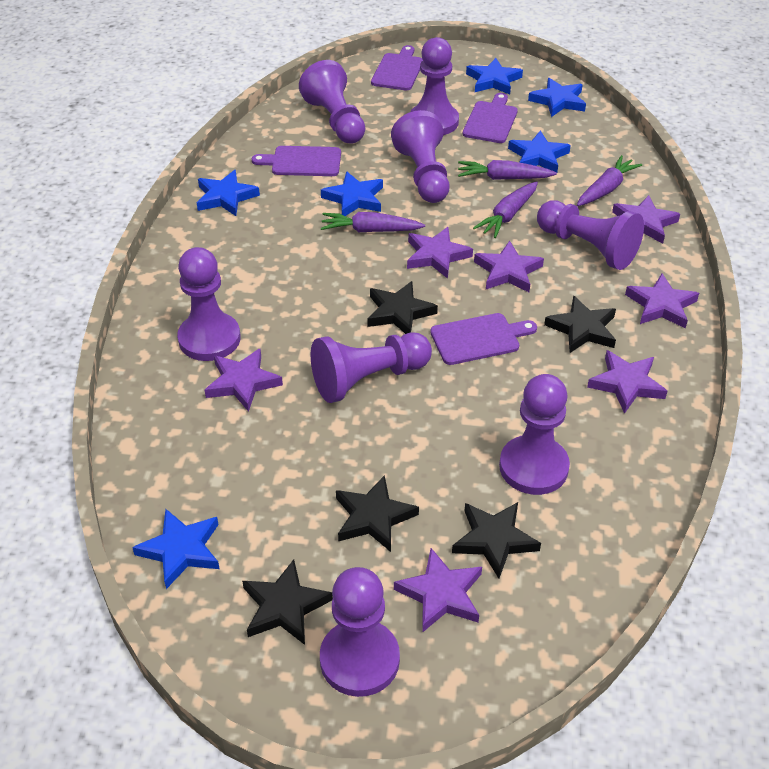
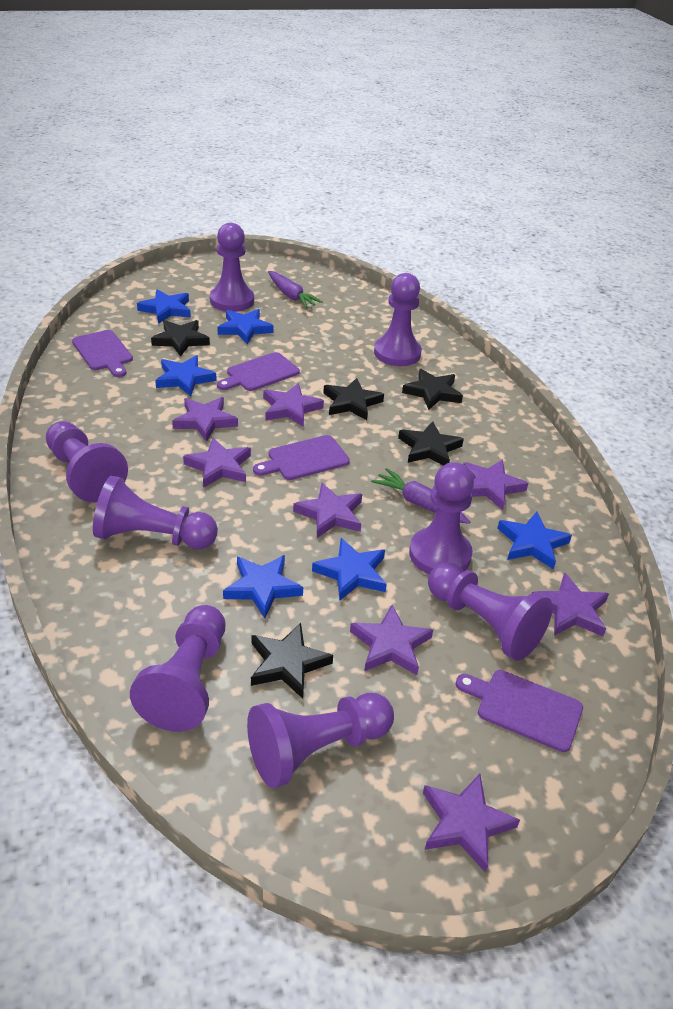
purple carrot: [321,212,425,232] [458,160,557,180] [473,181,538,238] [577,155,642,206] = 4 -> [268,271,323,308] [371,468,470,524] = 2
purple star: [205,349,283,412] [394,548,482,633] [407,227,473,279] [474,241,544,292] [587,350,667,414] [612,195,680,244] [625,273,699,329] = 7 -> [172,397,238,442] [183,438,251,488] [263,383,324,427] [293,483,362,538] [350,605,433,675] [423,774,520,873] [463,459,529,510] [532,572,609,636] = 8

